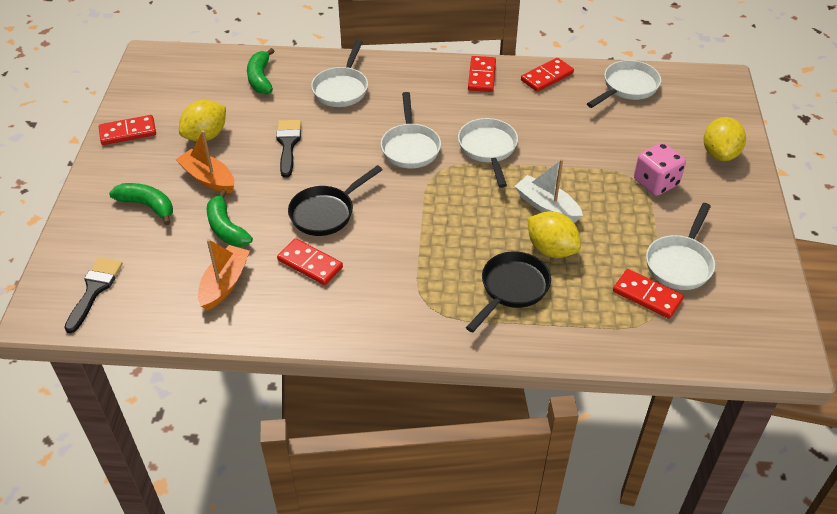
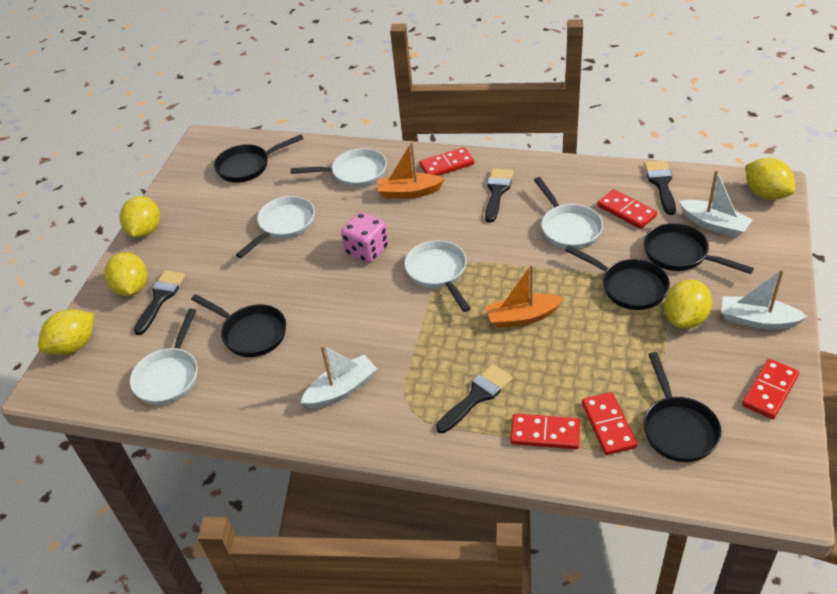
black brush: [64,257,123,333] [276,120,301,178] = 2 -> [134,270,186,335] [436,364,513,433] [485,168,513,223] [644,160,676,215] = 4
black pan: [288,165,382,236] [466,251,551,332] = 2 -> [191,294,286,357] [214,135,304,183] [565,245,670,310] [643,352,722,462] [644,223,754,274] = 5
green banana: [109,183,173,225] [207,189,253,247] [247,48,275,95] = 3 -> none = 0
white boat: [515,159,583,223] = 1 -> [300,345,377,408] [679,170,753,238] [721,269,808,330] = 3
yellow lemon: [179,100,226,141] [527,211,581,258] [703,117,746,161] = 3 -> [38,309,94,355] [104,252,147,296] [120,196,160,238] [664,279,712,329] [746,158,795,200] = 5

